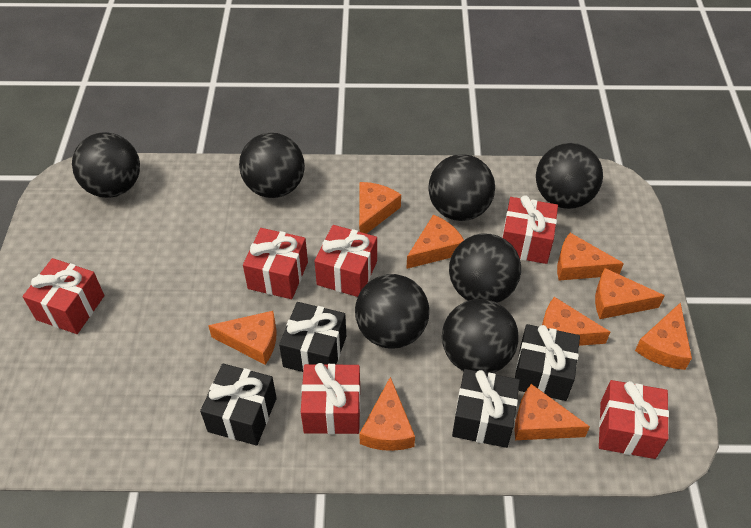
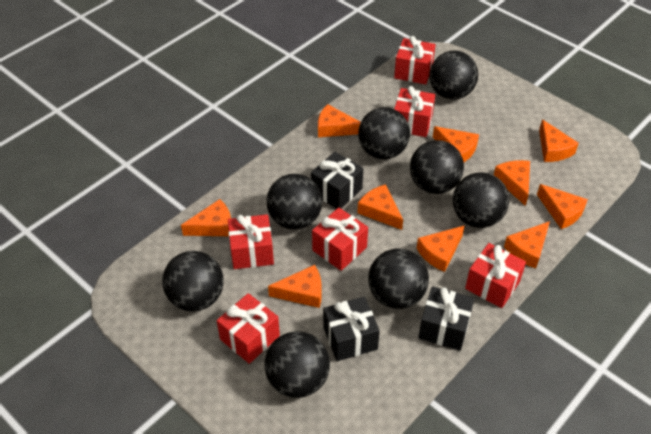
black ball: [72,132,140,198] [239,133,305,198] [355,274,429,349] [428,154,495,221] [442,299,519,373] [449,233,521,303] [536,143,603,209] = 7 -> [162,251,224,312] [265,331,330,398] [266,174,322,230] [358,107,410,159] [368,248,429,309] [410,140,464,194] [429,50,478,99] [453,172,509,228] = 8
black gift: [200,364,277,446] [279,302,346,372] [452,369,520,448] [515,324,580,401] = 4 -> [311,152,363,209] [323,297,380,361] [418,286,474,351] = 3
orange cheese: [208,311,277,365] [359,182,401,234] [359,377,415,451] [406,214,464,269] [514,384,590,440] [542,297,610,346] [557,233,624,280] [595,268,665,319] [635,302,692,370] = 9 -> [181,199,231,236] [268,265,322,308] [318,104,361,137] [357,184,403,230] [416,226,464,272] [433,126,479,162] [494,160,530,206] [504,221,550,268] [537,184,588,229] [539,119,579,162] = 10

